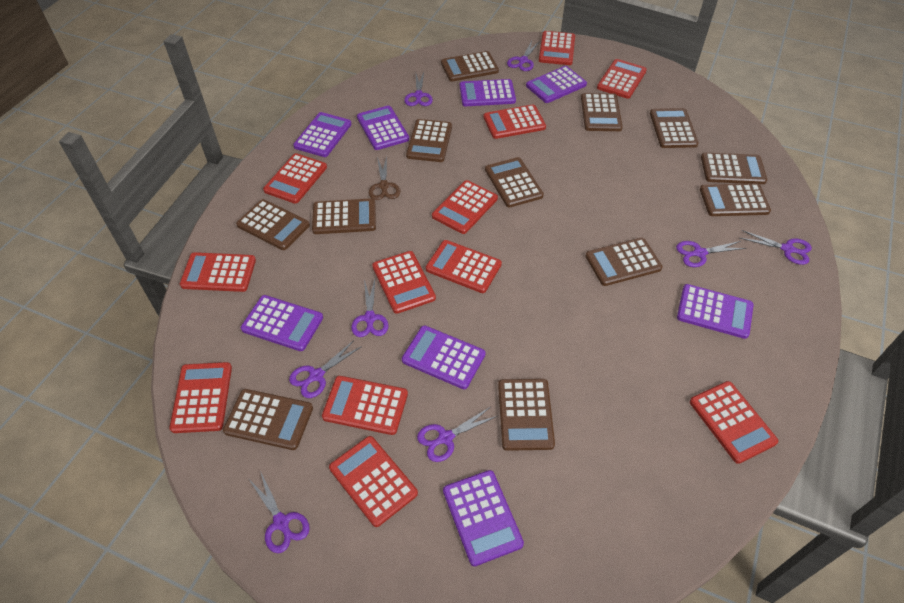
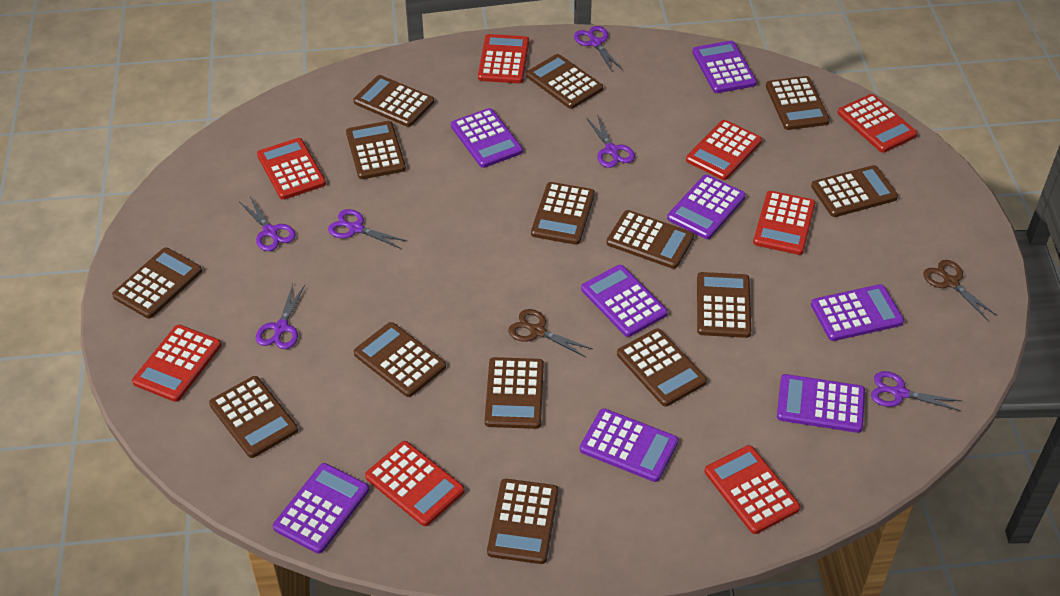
brown calculator: [223,389,313,450] [236,199,310,250] [312,198,376,234] [406,119,452,162] [441,51,499,82] [485,157,544,208] [498,379,555,451] [581,93,623,131] [585,238,663,286] [650,108,699,148] [700,183,771,216] [701,153,767,184] = 12 -> [112,248,202,318] [209,376,298,458] [346,121,406,179] [353,75,434,127] [354,322,446,397] [485,357,544,429] [487,479,558,564] [526,54,603,109] [531,182,595,245] [607,210,694,269] [617,329,707,406] [697,272,751,338] [766,76,830,130] [811,165,898,217] = 14
brown scissors: [369,156,400,200] = 1 -> [508,309,592,357] [923,260,997,321] = 2
purple scissors: [248,471,310,553] [289,340,362,398] [351,280,388,337] [404,72,433,106] [417,407,497,462] [507,41,540,71] [676,241,746,267] [740,230,812,265] = 8 -> [240,196,296,251] [256,284,305,349] [328,209,407,249] [574,26,622,71] [587,114,635,168] [871,371,962,411] = 6
red calculator: [169,362,232,433] [180,252,256,292] [263,153,327,204] [322,376,408,435] [329,436,418,527] [372,251,436,314] [426,240,502,293] [432,180,498,234] [483,104,546,139] [539,31,575,65] [597,59,647,99] [690,381,778,464] = 12 -> [132,325,221,402] [257,138,326,200] [365,441,464,526] [478,34,529,83] [686,120,762,180] [705,445,800,534] [753,191,816,255] [838,94,918,153] = 8

